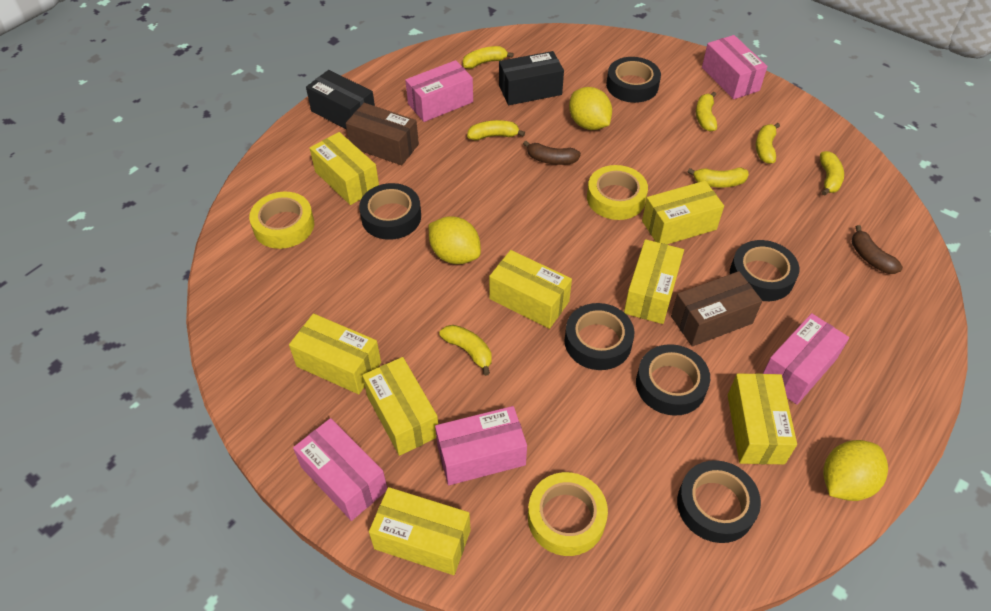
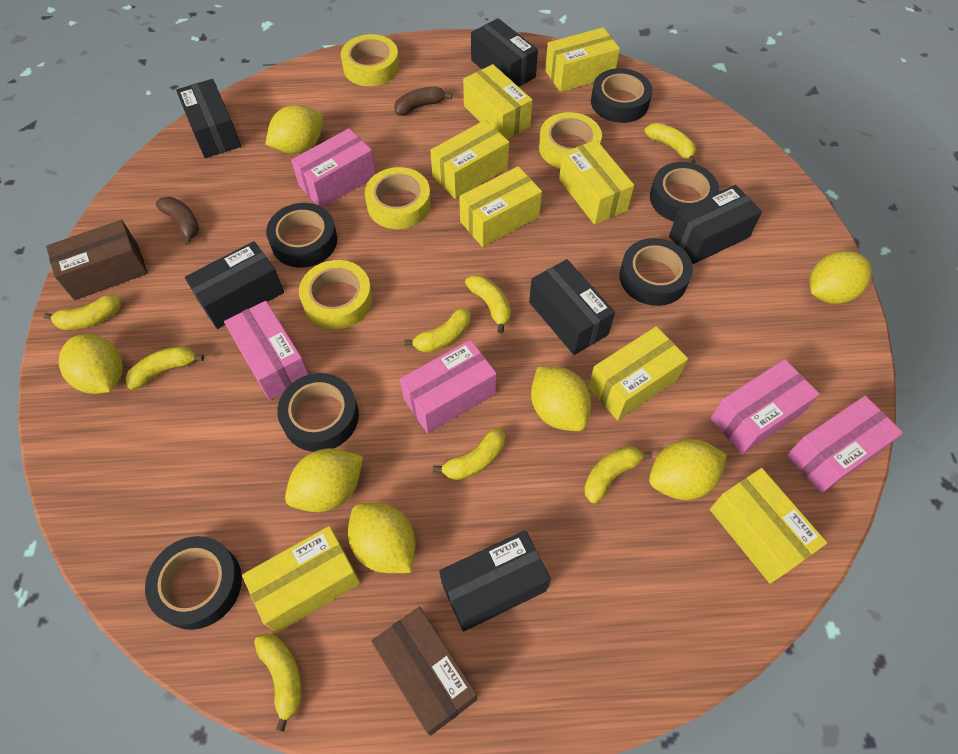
black box: [306,70,375,130] [499,51,564,105] = 2 -> [176,79,241,158] [185,241,284,329] [439,530,551,632] [471,18,538,87] [529,259,615,355] [669,185,762,264] = 6
yellow banana: [439,325,492,376] [463,46,514,69] [467,120,525,140] [688,167,749,187] [696,92,717,132] [756,123,780,164] [820,151,844,196] = 7 -> [43,294,121,330] [125,346,204,389] [254,633,302,732] [404,307,471,353] [433,427,505,480] [465,275,511,333] [584,446,652,503] [644,123,696,163] = 8
yellow lemon: [429,216,481,264] [569,87,612,130] [823,440,888,501] = 3 -> [59,334,123,394] [265,105,323,154] [285,448,363,512] [348,502,415,573] [531,366,591,431] [649,439,727,500] [810,251,872,304] = 7
yellow tape: [249,192,314,249] [528,472,608,556] [587,165,648,220] = 3 -> [299,260,373,329] [341,34,399,86] [365,167,431,229] [539,112,602,168] = 4

